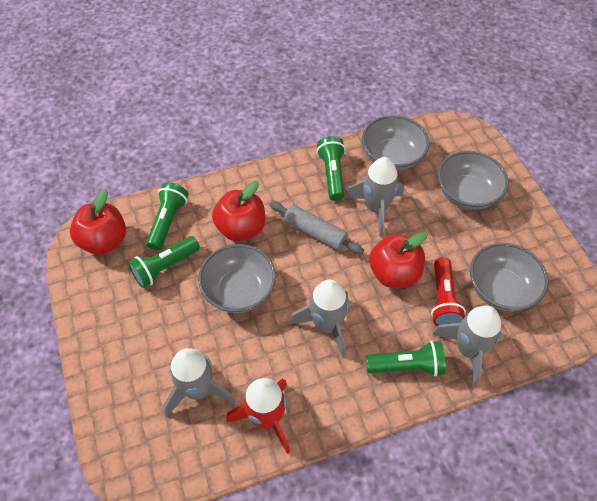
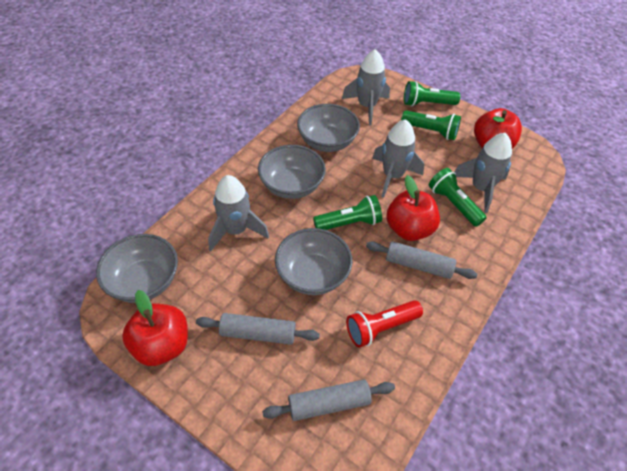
grey rolling pin: [270,201,364,254] = 1 -> [196,313,320,345] [262,379,395,421] [366,241,477,279] = 3
red rocket: [226,378,290,454] = 1 -> none = 0

